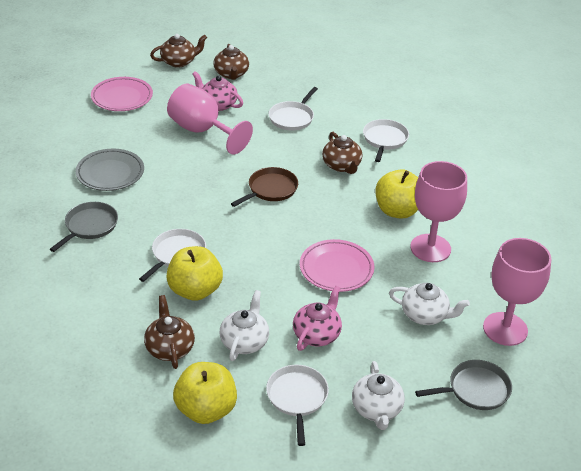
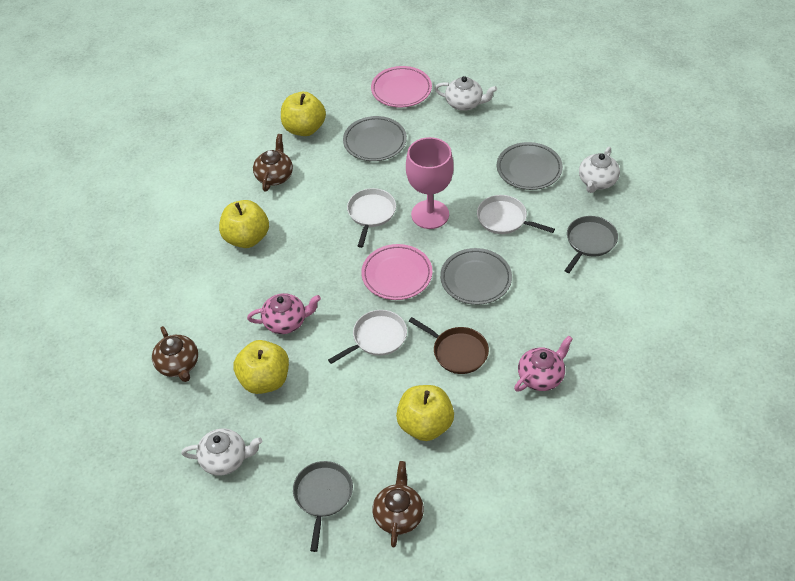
brown teapot: [144,295,195,369] [150,34,207,68] [213,44,249,80] [322,132,362,174] = 4 -> [152,326,198,382] [253,134,293,192] [372,461,424,547] = 3
grey plate: [76,149,144,191] = 1 -> [343,116,407,161] [440,248,512,305] [497,142,563,190] = 3
pink goblet: [167,84,253,154] [410,161,467,262] [483,238,551,346] = 3 -> [406,137,454,229] = 1
white pan: [139,229,206,282] [266,365,329,446] [269,87,318,131] [363,119,409,162] = 4 -> [328,310,407,364] [347,188,396,248] [477,195,555,234] = 3
yellow apple: [166,246,223,301] [173,362,237,424] [376,169,418,219] = 3 -> [219,200,269,248] [234,340,289,394] [281,92,326,136] [396,385,454,441] = 4

